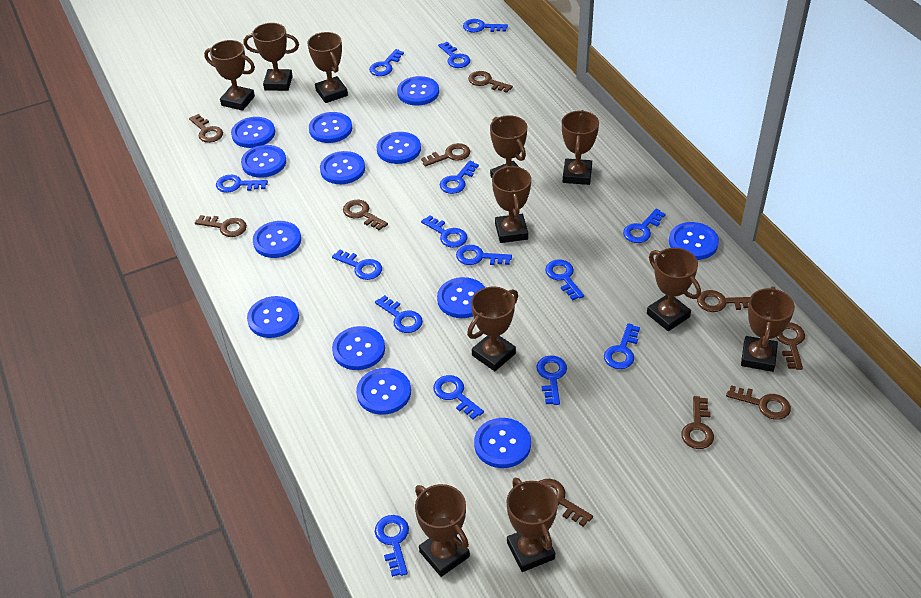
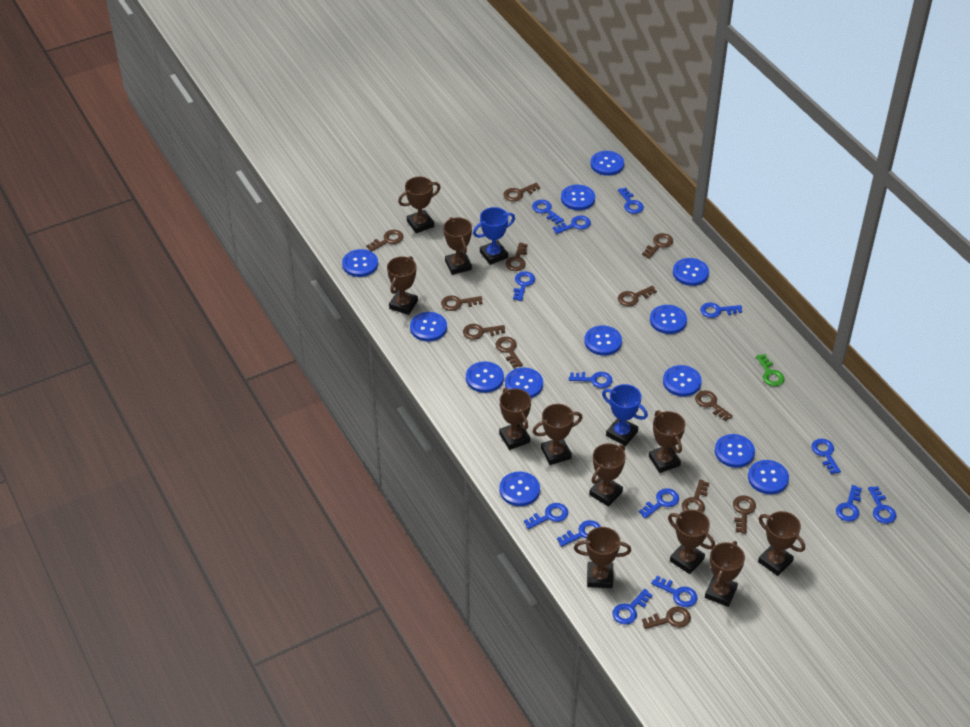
blue key: [216,175,268,193] [332,249,382,280] [369,49,404,76] [375,295,423,333] [375,515,409,577] [421,215,467,248] [433,375,484,419] [438,42,470,68] [440,161,479,194] [456,245,512,265] [463,19,508,32] [536,355,567,405] [545,260,584,300] [604,323,640,369] [623,209,665,243] = 15 -> [513,271,535,301] [524,503,568,529] [532,200,564,224] [553,215,591,234] [557,520,601,547] [569,372,613,388] [612,589,653,625] [618,187,644,214] [639,488,679,519] [651,576,698,607] [700,302,742,318] [812,438,841,474] [836,485,862,522] [868,486,897,524] = 14
blue trophy: none = 0 -> [473,207,515,265] [602,384,648,446] = 2
brown key: [189,114,223,143] [195,215,247,237] [343,200,388,230] [421,143,470,167] [468,71,513,93] [539,479,593,527] [681,396,714,449] [697,290,750,312] [726,385,791,420] [776,322,805,370] = 10 -> [366,230,404,252] [441,295,483,311] [463,324,505,340] [496,337,523,368] [504,183,540,202] [505,242,528,271] [618,286,657,306] [642,233,673,259] [642,607,691,629] [682,480,709,513] [695,390,733,421] [733,495,756,534] = 12
green key: none = 0 -> [756,354,784,386] = 1

